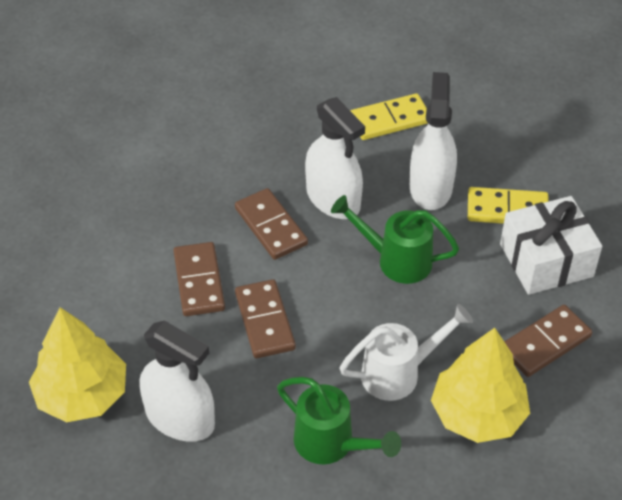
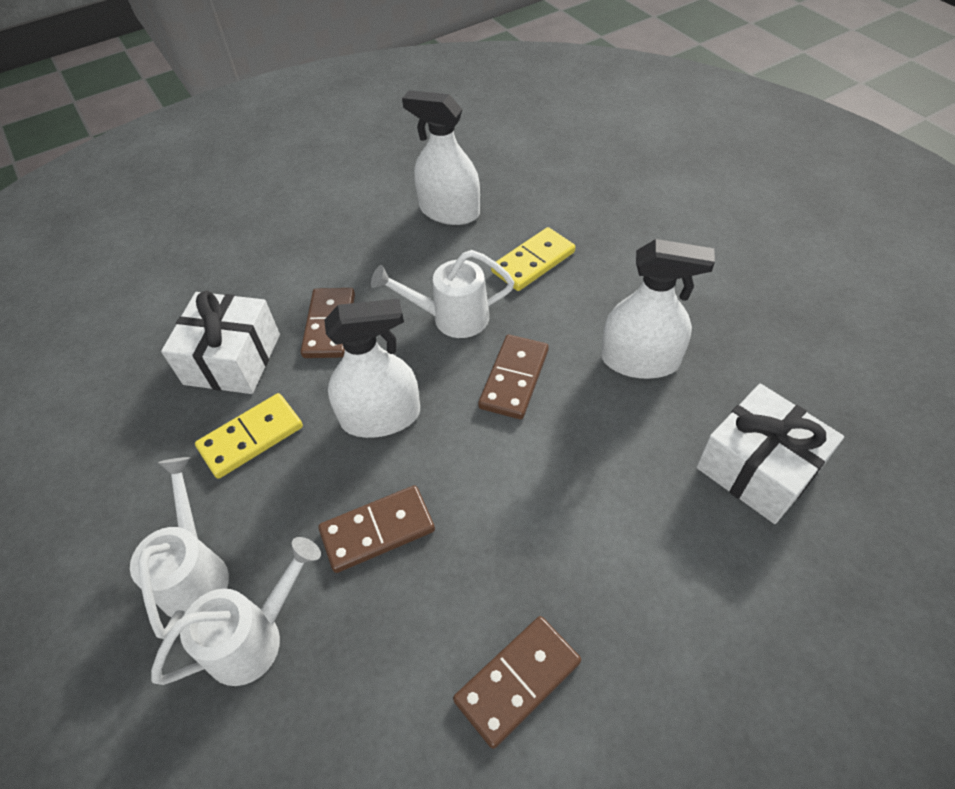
green watering can: [277,377,401,465] [331,195,459,284] = 2 -> none = 0
white gift: [500,196,602,295] = 1 -> [161,291,280,394] [696,384,844,524] = 2
white watering can: [339,304,473,401] = 1 -> [130,457,229,639] [151,537,321,686] [371,250,514,338] = 3
yellow tree: [29,307,126,422] [431,328,530,443] = 2 -> none = 0

